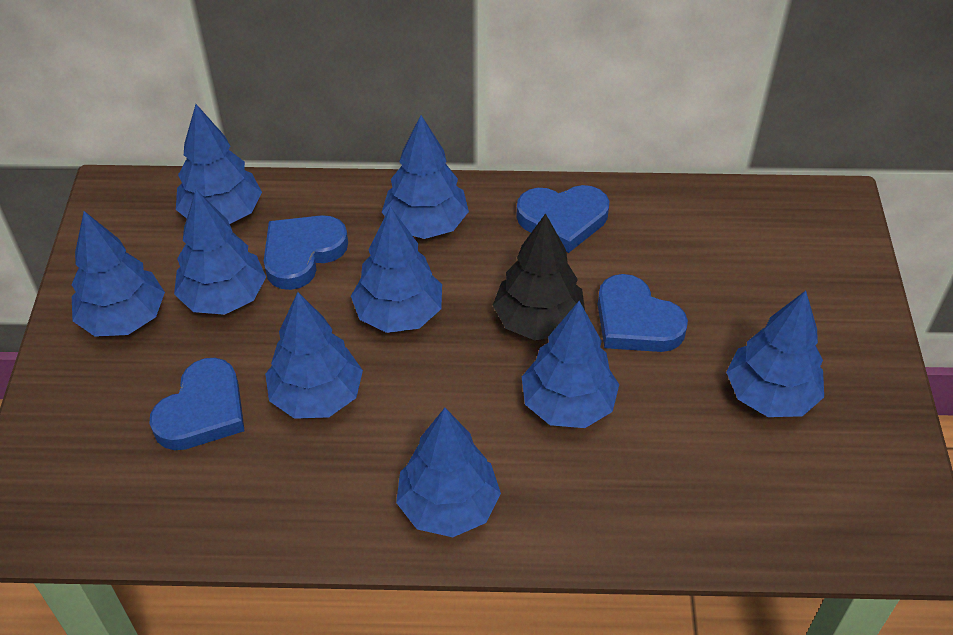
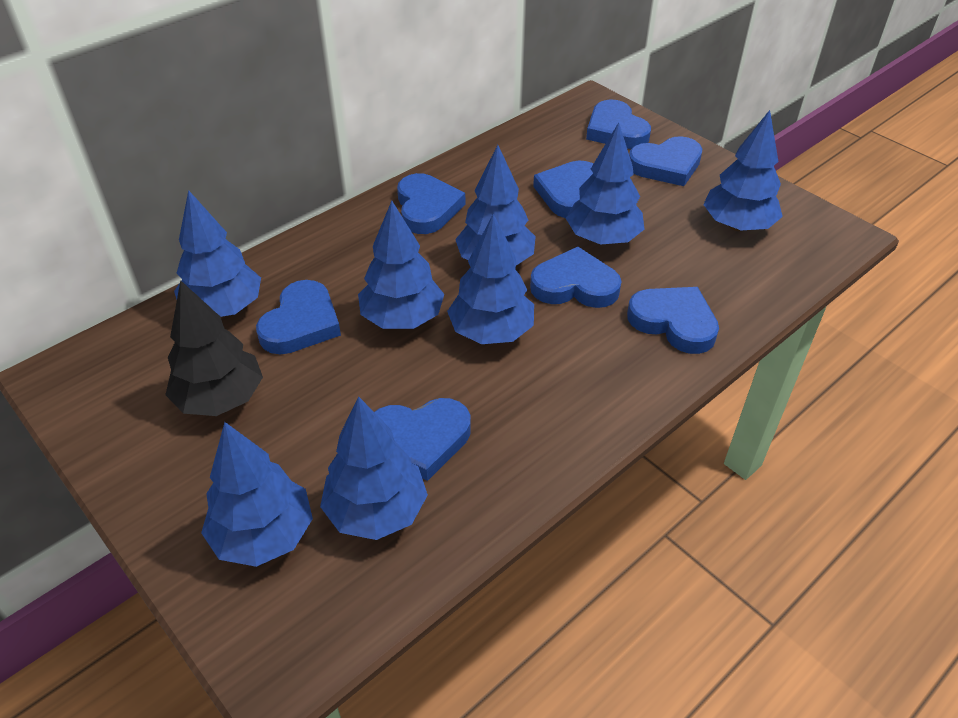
blue heart: [149,358,245,450] [264,215,348,290] [516,185,609,253] [598,274,688,352] = 4 -> [256,280,341,354] [375,398,471,481] [397,173,465,234] [530,247,622,308] [533,161,593,218] [586,99,651,149] [627,287,719,354] [629,136,702,186] = 8
blue tree: [72,211,165,337] [174,189,266,315] [176,104,262,224] [265,292,363,419] [351,206,442,333] [382,115,469,239] [396,408,501,537] [522,301,619,428] [726,291,824,417] = 9 -> [174,190,261,317] [201,422,313,567] [320,396,428,540] [358,201,444,329] [447,214,534,344] [455,145,536,265] [566,123,645,245] [703,110,783,231] = 8

